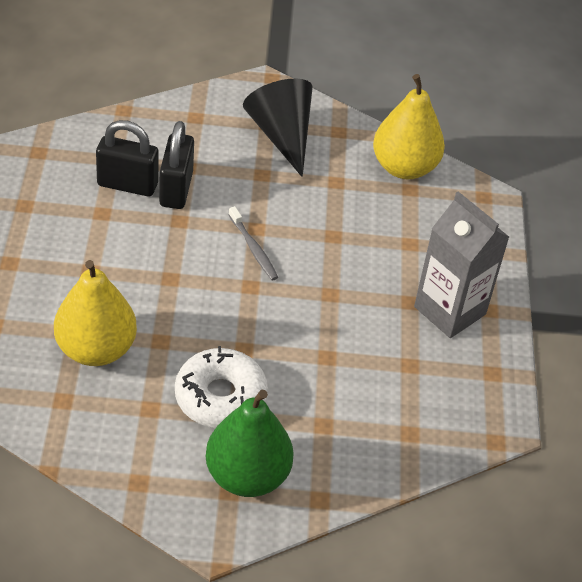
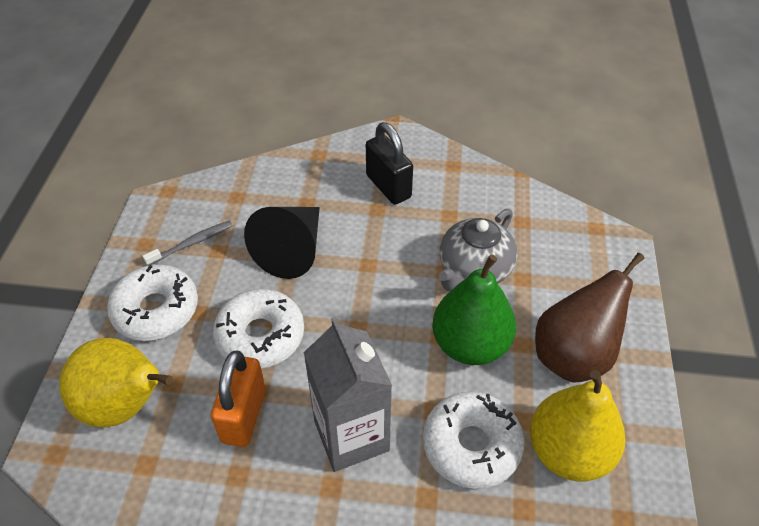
black padlock: [96,120,159,196] [159,121,194,209] = 2 -> [366,122,413,205] = 1
brown pear: none = 0 -> [535,253,644,383] = 1
grey teapot: none = 0 -> [439,209,517,291] = 1
orange padlock: none = 0 -> [211,351,266,447] = 1
white donut: [175,346,268,428] = 1 -> [107,264,198,341] [213,289,304,368] [423,392,524,489] = 3

